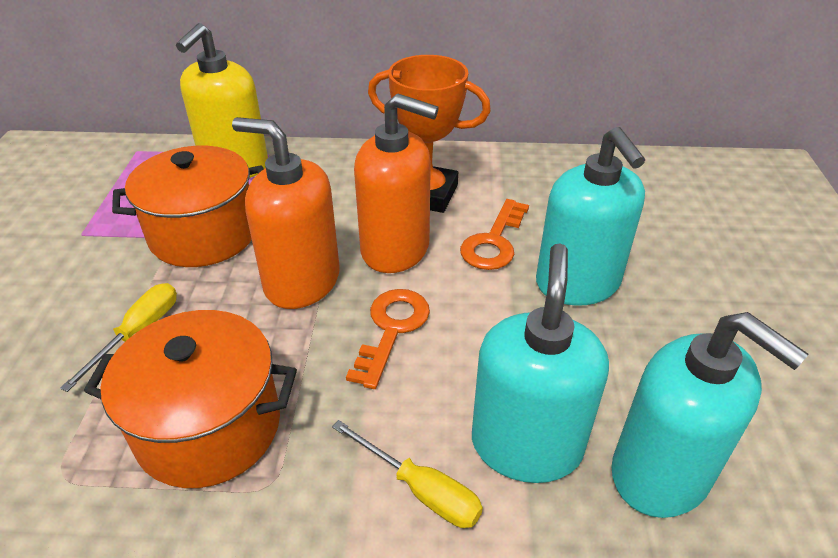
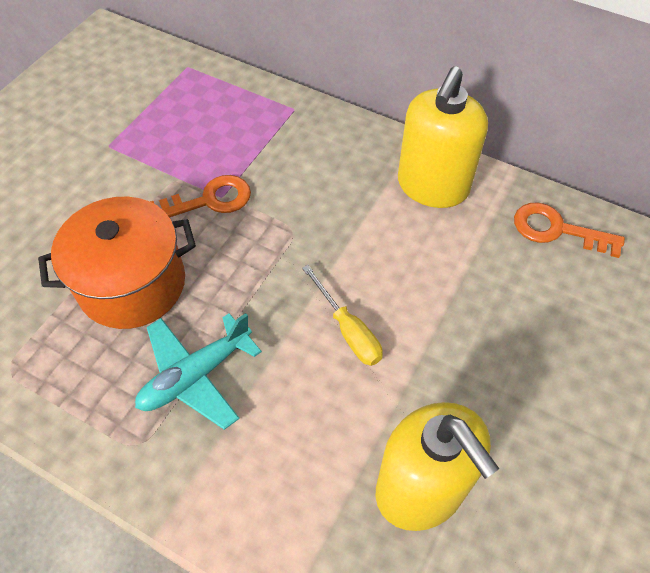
orange pot: [84,310,297,488] [112,146,263,267] = 2 -> [38,197,196,329] = 1
orange soap dispenser: [232,117,340,309] [354,94,439,273] = 2 -> none = 0
orange trophy: [368,55,491,213] = 1 -> none = 0
turquoise plane: none = 0 -> [135,313,262,430] = 1
turquoise soap dispenser: [472,243,609,483] [536,127,645,306] [611,312,809,518] = 3 -> none = 0
yellow screwdriver: [60,283,177,392] [332,420,483,528] = 2 -> [302,265,383,366] = 1
yellow soap dispenser: [176,23,268,178] = 1 -> [376,402,499,531] [398,67,488,208] = 2

